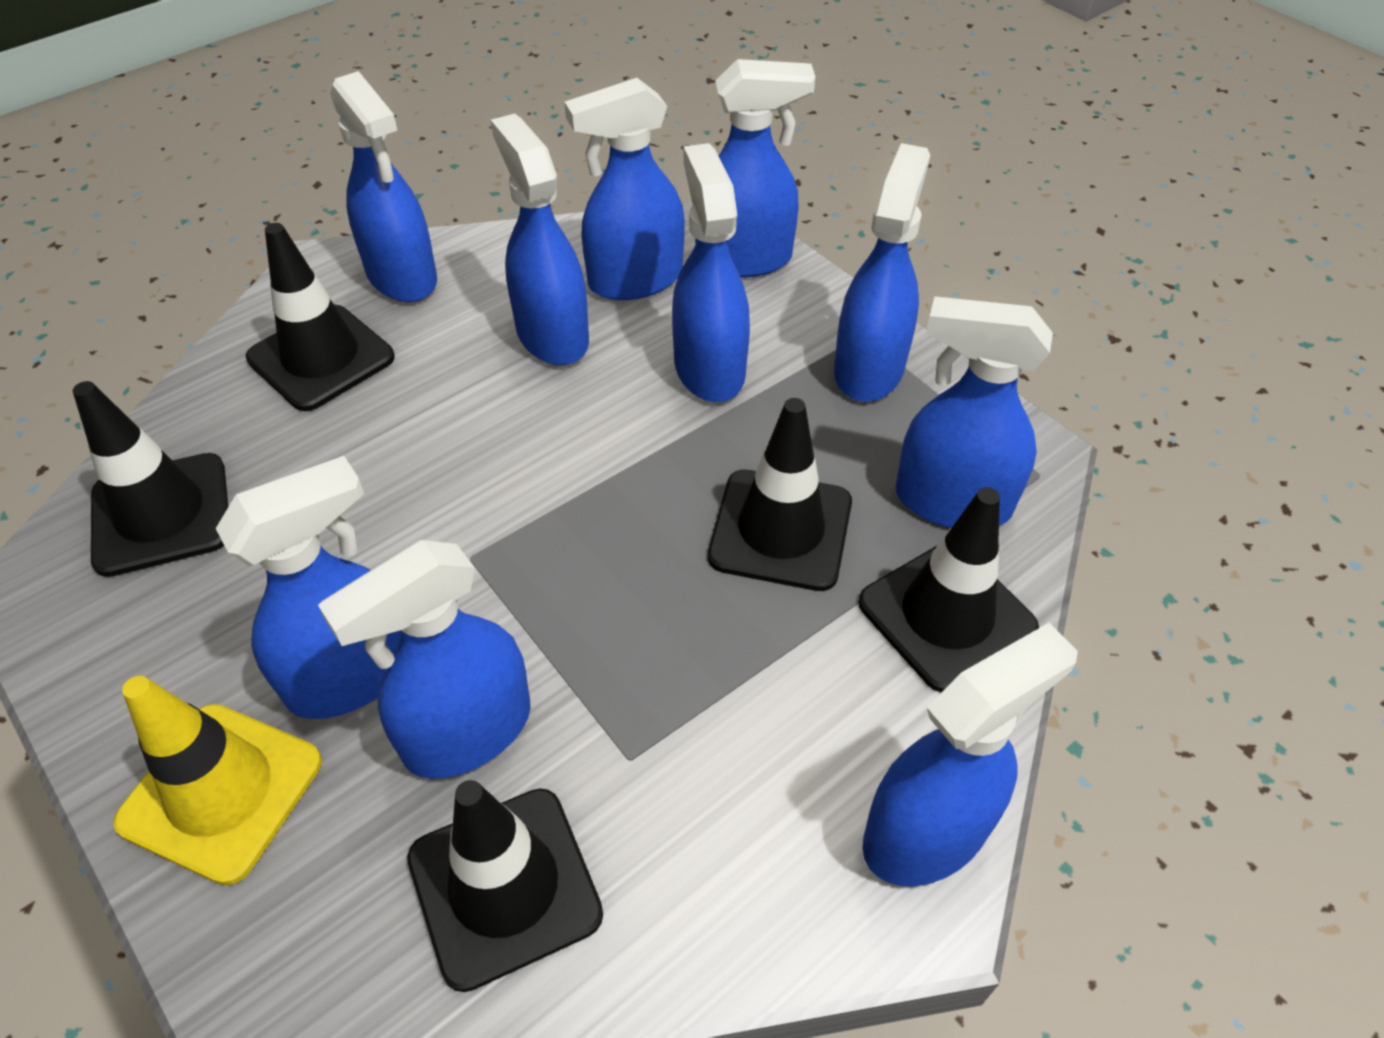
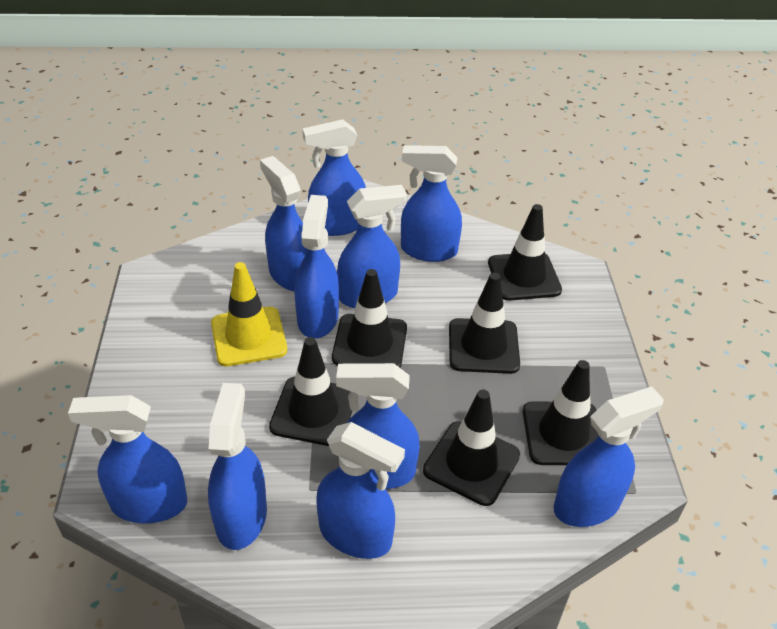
black traffic cone: [73,381,228,577] [246,223,395,411] [407,780,603,992] [708,398,852,591] [858,487,1039,693] = 5 -> [269,337,352,446] [332,269,407,368] [423,390,520,506] [449,273,520,374] [488,204,562,301] [523,360,599,465] = 6

